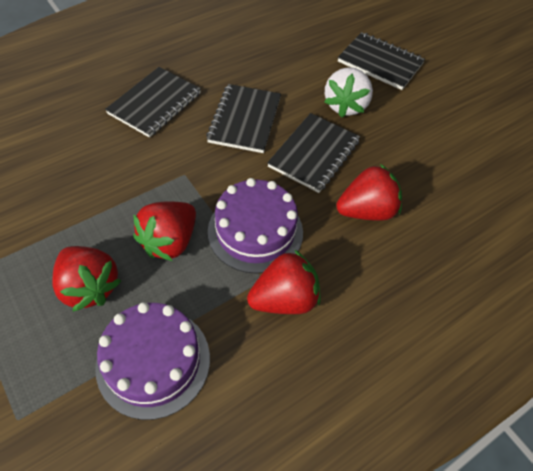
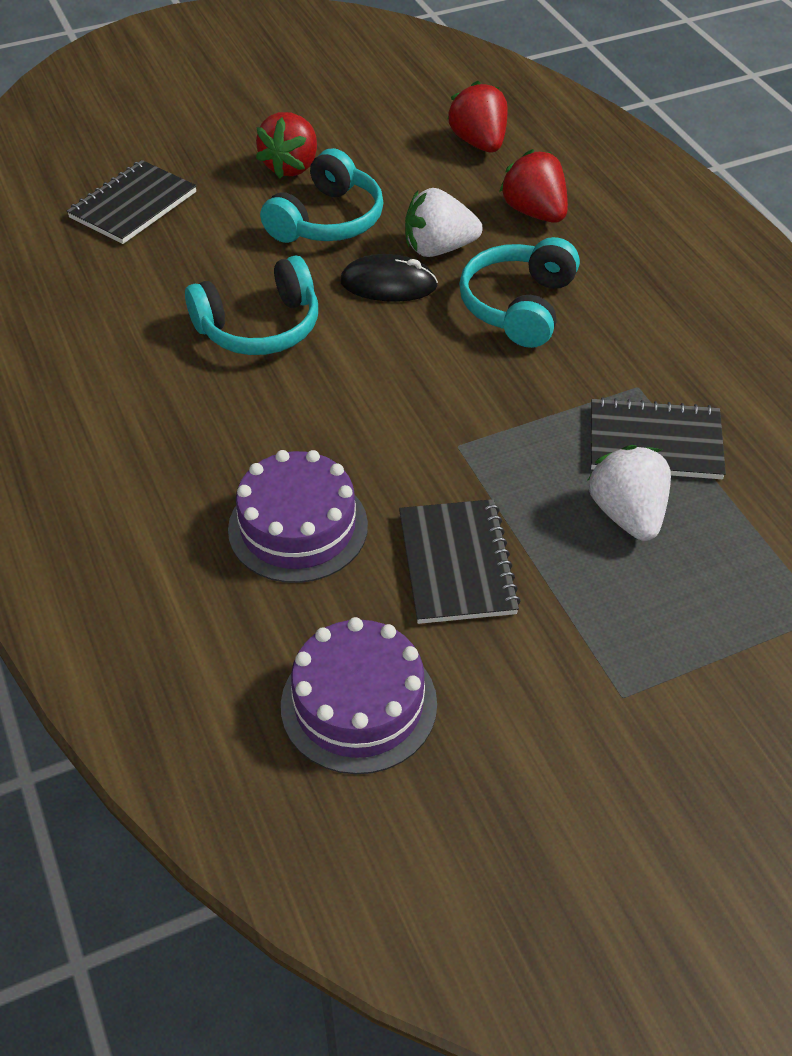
black mouse: none = 0 -> [340,254,438,302] = 1
black notebook: [105,67,201,138] [206,84,281,153] [267,113,360,193] [338,32,425,90] = 4 -> [67,160,197,244] [399,499,521,624] [591,397,726,479] = 3
red strawberry: [52,246,121,312] [133,201,196,261] [247,249,320,314] [336,164,402,221] = 4 -> [256,112,317,179] [447,81,507,152] [499,149,568,223] = 3
turquoise headphones: none = 0 -> [185,255,318,355] [260,148,384,243] [459,237,580,348] = 3
white strawberry: [324,67,373,118] = 1 -> [405,188,483,257] [587,445,671,541] = 2

